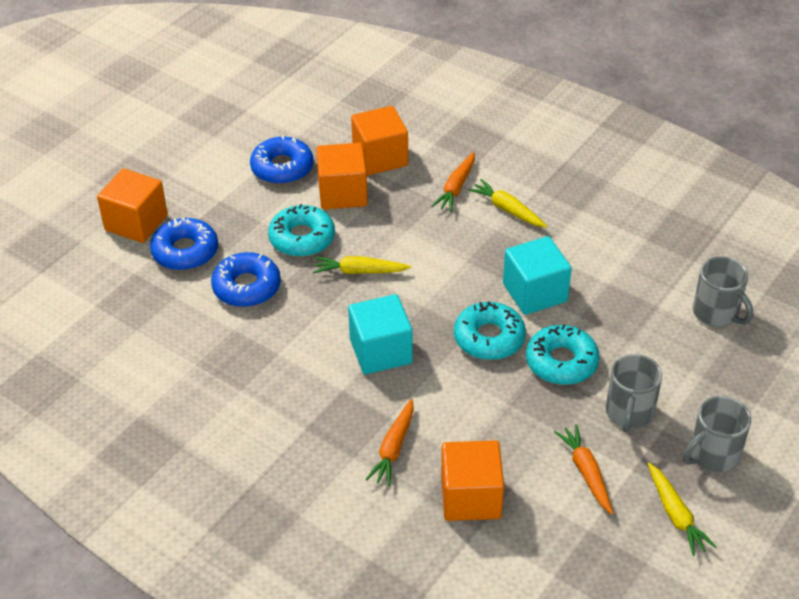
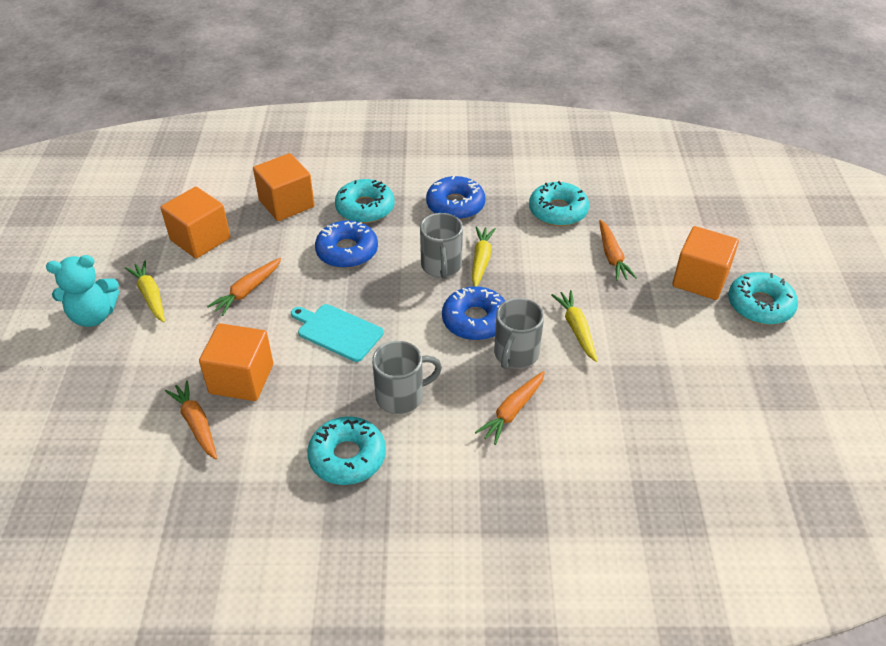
orange carrot: [366,399,414,486] [432,152,475,212] [554,424,613,514] = 3 -> [165,380,217,460] [207,258,281,316] [475,371,545,445] [599,220,637,281] = 4
turquoise cube: [348,294,413,374] [503,236,572,315] = 2 -> none = 0
turquoise cutting board: none = 0 -> [291,304,384,362] = 1
turquoise donut: [268,204,335,257] [454,301,526,360] [526,324,599,385] = 3 -> [307,416,386,485] [335,179,395,223] [529,181,589,226] [728,272,798,325] = 4
turquoise teddy bear: none = 0 -> [46,255,119,327] = 1

